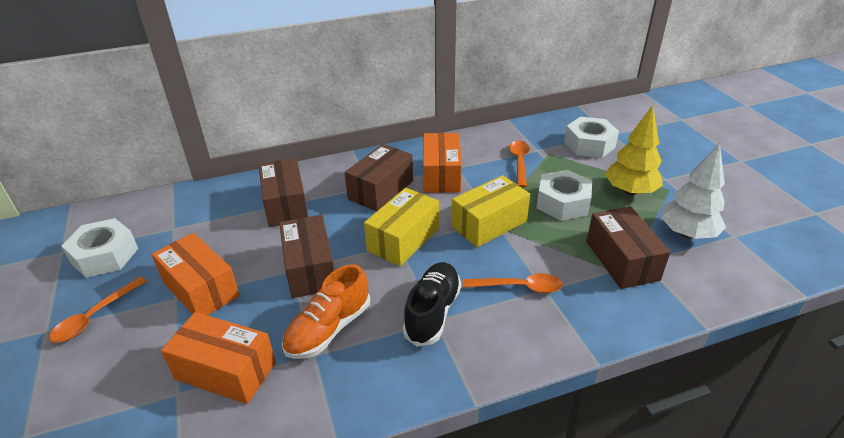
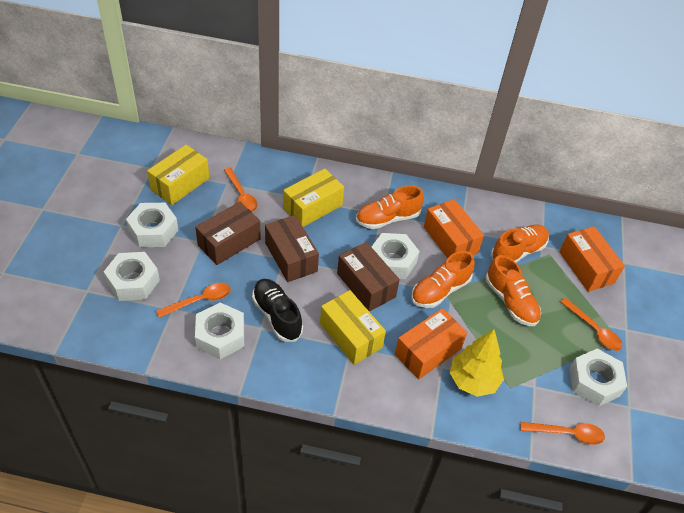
brown box: [259,158,308,227] [279,215,334,298] [344,144,413,211] [586,206,671,289] = 4 -> [195,202,261,265] [265,215,319,282] [337,242,400,312] = 3
orange shoe: [282,264,370,359] = 1 -> [356,185,424,229] [411,251,475,308] [486,255,541,326] [491,225,549,263] = 4
orange spoon: [49,277,147,343] [463,273,563,293] [509,140,530,187] = 3 -> [156,283,231,318] [224,167,258,212] [520,422,605,445] [560,298,622,351] = 4
white nut: [61,218,138,278] [537,170,592,221] [564,117,619,158] = 3 -> [104,252,160,301] [126,203,178,247] [195,302,244,359] [372,233,420,279] [570,349,627,407] = 5
white tree: [661,143,726,239] = 1 -> none = 0
yellow box: [364,188,439,266] [451,175,530,247] = 2 -> [147,145,209,205] [283,169,344,227] [320,290,386,365] = 3

